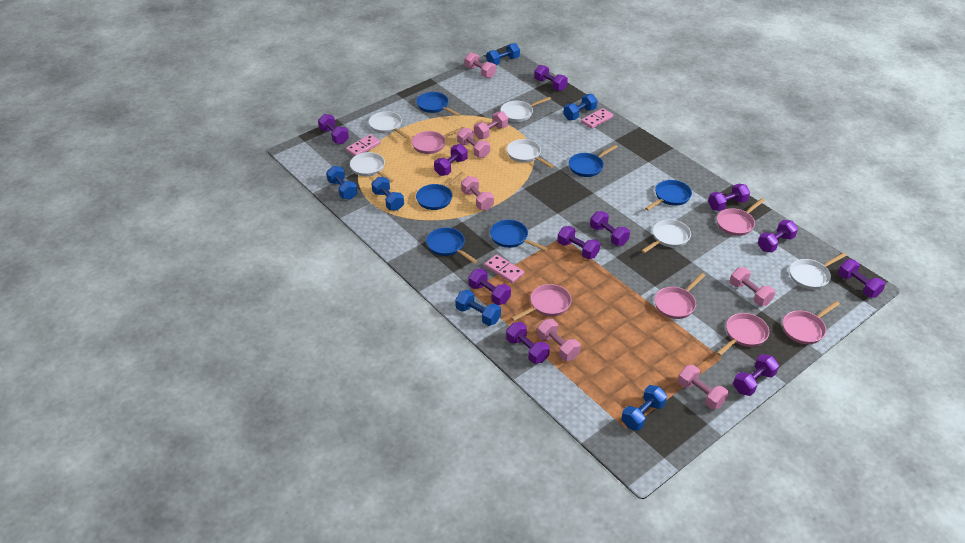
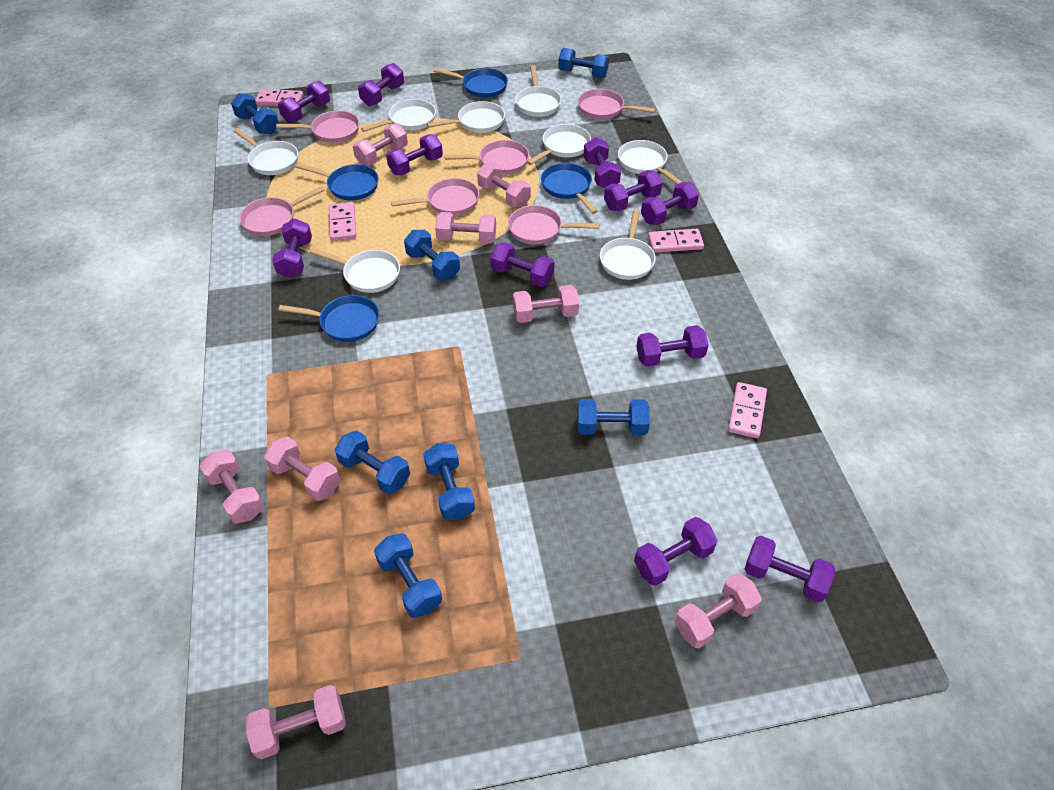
blue dumbbell: [326,166,358,200] [371,177,404,211] [455,290,501,326] [487,43,520,65] [563,94,597,120] [621,385,667,431] = 6 -> [231,93,279,134] [335,430,410,494] [374,533,442,618] [404,230,460,280] [423,443,475,520] [558,48,609,78] [577,399,650,435] = 7
blue pan: [416,92,460,116] [416,172,464,210] [426,227,478,264] [490,220,548,251] [569,145,618,177] [645,180,692,211] = 6 -> [278,295,379,342] [296,163,378,201] [433,68,508,98] [541,163,598,214] = 4
pink domino: [346,135,380,156] [485,254,524,283] [581,108,613,129] = 3 -> [255,89,303,106] [329,202,356,241] [648,229,704,253] [728,382,767,438] = 4
pink dumbbell: [457,128,490,158] [461,176,494,210] [465,52,496,78] [474,111,508,139] [537,319,581,361] [677,365,728,409] [730,268,775,306] = 7 -> [199,450,264,524] [246,685,346,759] [264,436,340,501] [353,123,408,166] [435,212,496,244] [477,162,531,207] [513,285,579,323] [675,573,762,648] = 8
white pan: [350,152,393,183] [369,111,410,139] [500,97,551,122] [507,139,554,168] [641,219,691,253] [790,253,847,290] = 6 -> [233,128,298,175] [310,248,400,293] [361,99,436,132] [427,101,505,133] [515,65,562,117] [527,124,591,165] [600,210,656,280] [618,140,682,184] = 8

